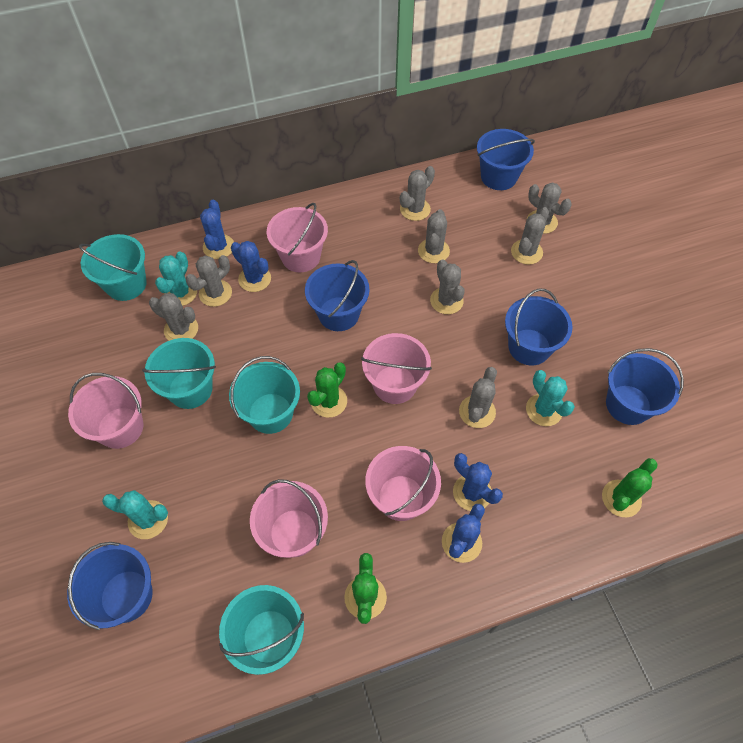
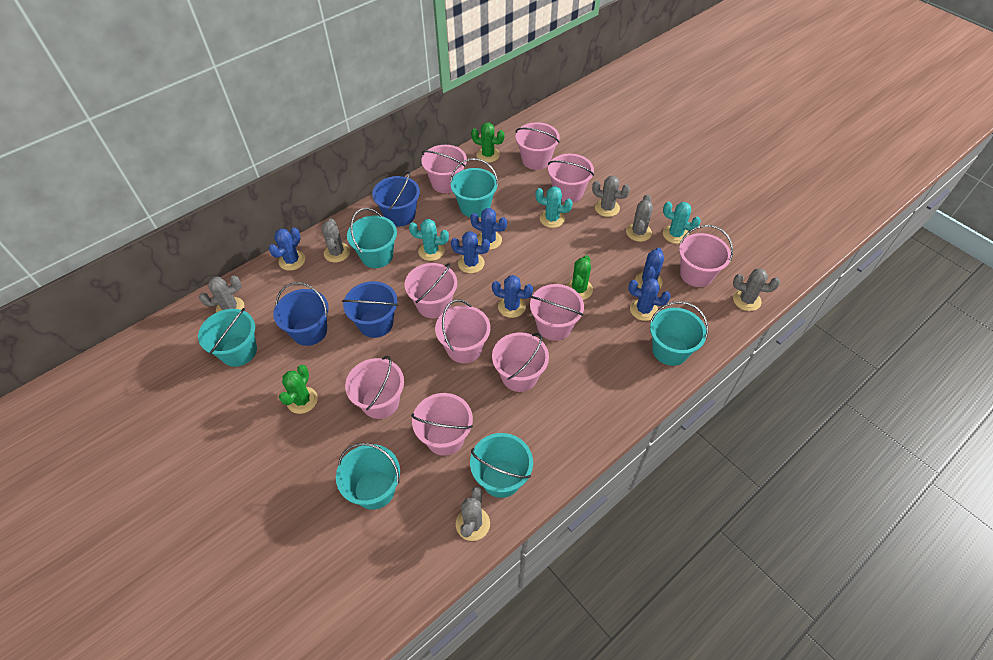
blue bucket: [67,542,153,630] [305,260,369,331] [477,129,535,190] [505,289,573,365] [606,348,684,425] = 5 -> [273,282,329,346] [342,281,398,338] [372,171,420,226] = 3
blue cactus: [200,200,234,259] [231,241,271,292] [442,504,485,563] [453,453,503,511] = 4 -> [268,227,305,271] [451,231,490,273] [470,208,507,250] [492,275,533,318] [628,278,671,321] [635,248,664,289] = 6
grey cactus: [149,293,198,341] [186,255,232,307] [400,166,435,221] [418,209,450,263] [430,259,465,314] [459,367,497,428] [511,207,549,265] [527,182,572,234] = 8 -> [199,275,244,313] [321,219,350,262] [456,487,490,541] [592,176,630,217] [626,194,653,242] [733,268,780,311] = 6
pink bucket: [68,373,143,449] [250,479,328,558] [267,203,328,272] [361,333,432,404] [365,446,441,521] = 5 -> [345,356,404,419] [405,263,457,318] [411,393,473,456] [421,145,467,193] [435,299,490,363] [492,332,549,392] [515,122,560,170] [530,284,584,341] [548,154,594,202] [679,225,733,287] = 10
turquoise bucket: [79,234,147,301] [142,338,216,409] [219,585,304,675] [229,356,300,434] = 4 -> [198,308,257,367] [336,443,400,510] [347,208,397,268] [450,158,498,218] [470,433,533,498] [650,301,708,366] = 6

